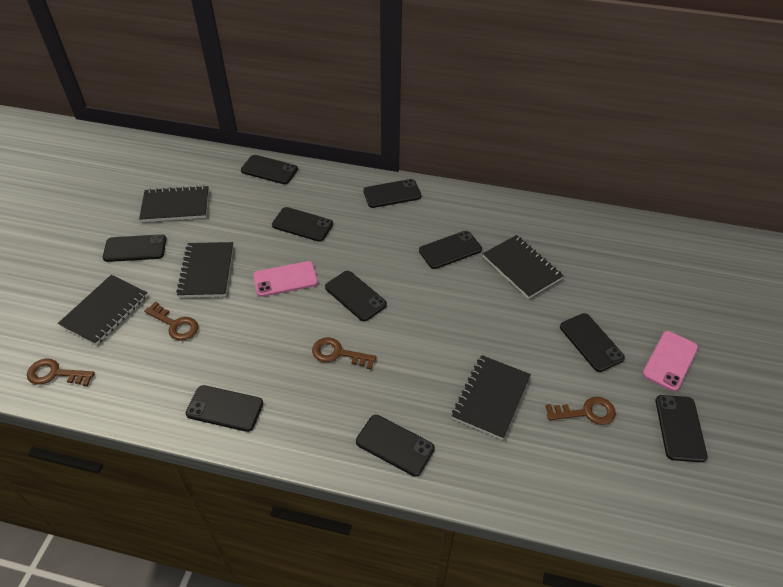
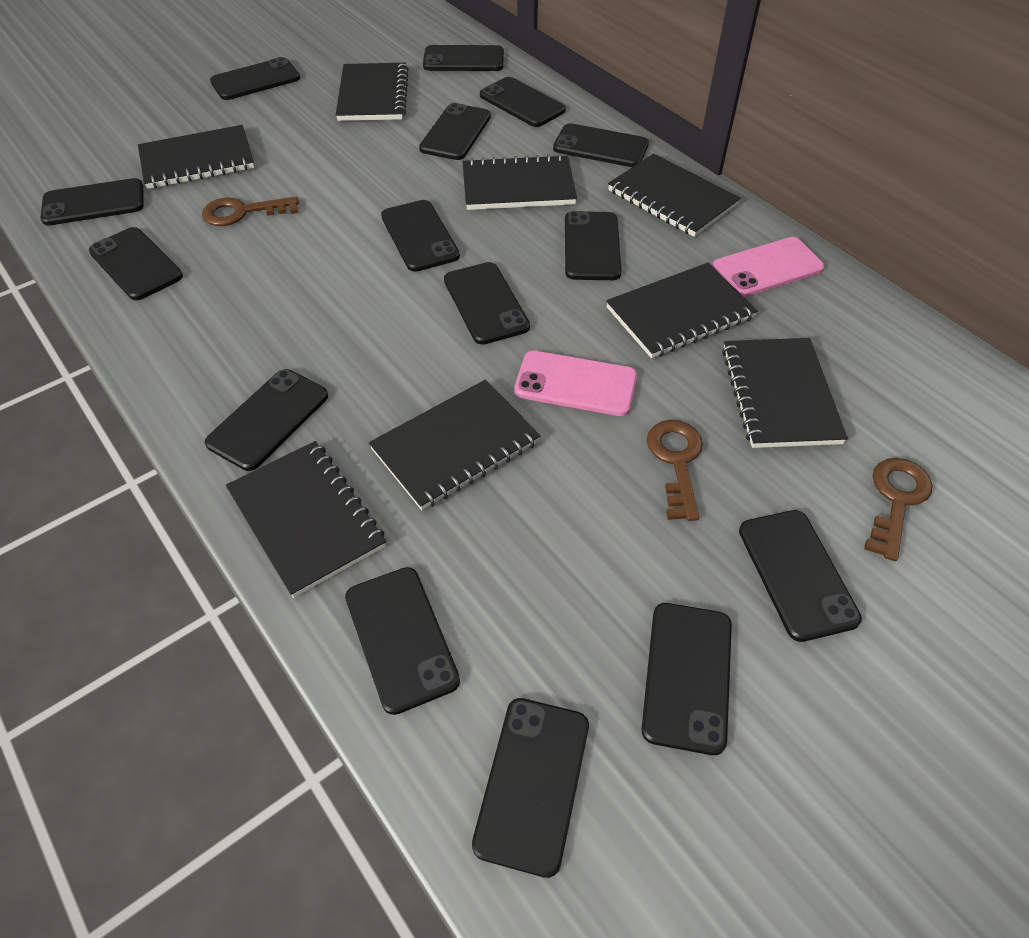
black notebook: [58,275,148,345] [139,185,209,222] [176,242,234,298] [452,355,531,440] [483,235,564,299] = 5 -> [138,125,255,189] [226,441,386,598] [336,63,409,121] [369,380,540,510] [462,154,577,210] [606,263,758,358] [608,153,741,237] [722,338,848,448] = 8
black phone: [103,234,166,262] [186,385,263,432] [241,155,298,184] [272,207,333,242] [325,271,387,321] [356,415,435,476] [363,179,421,208] [419,231,482,269] [560,313,625,372] [656,395,708,462] = 10 -> [41,178,144,225] [89,227,183,300] [205,369,328,471] [210,57,300,100] [345,567,460,715] [381,200,460,272] [419,103,491,160] [423,45,504,71] [444,262,530,345] [472,698,589,878] [480,77,566,127] [553,123,649,167] [565,211,621,280] [642,603,732,755] [739,510,862,642] = 15
brown key: [27,358,95,386] [144,302,198,341] [312,337,377,369] [546,397,616,425] = 4 -> [202,197,299,226] [647,420,703,521] [864,458,932,561] = 3

